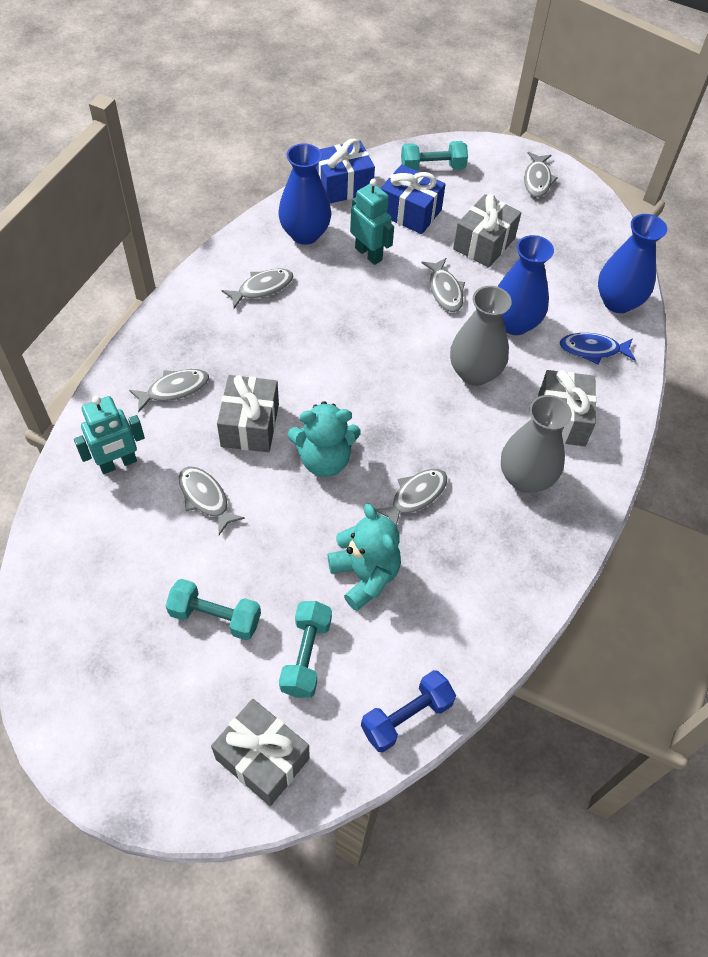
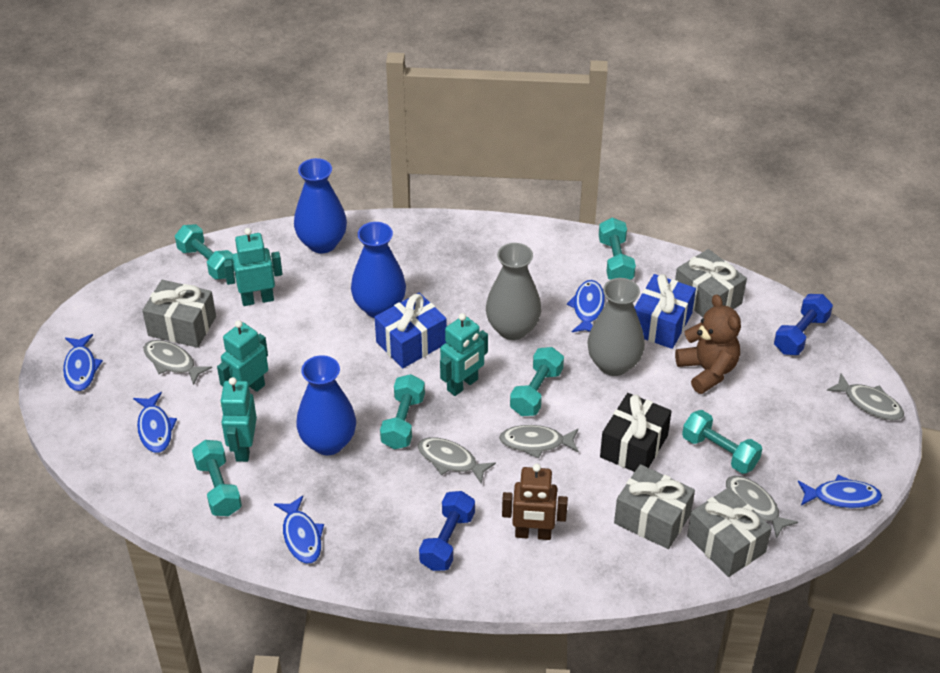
black gift: none = 0 -> [600,393,672,472] = 1
blue dumbbell: [361,670,456,752] = 1 -> [419,491,475,571] [774,294,833,355] = 2
blue fish: [559,333,636,365] = 1 -> [63,334,103,391] [133,392,177,453] [274,496,324,564] [567,280,605,332] [798,475,882,508] = 5
brown robot: none = 0 -> [502,464,568,540] = 1
brown teddy bear: none = 0 -> [675,294,741,394] = 1
grey fish: [129,369,209,412] [179,466,245,535] [221,269,293,309] [376,469,447,526] [421,258,465,312] [524,152,558,197] = 6 -> [143,340,212,385] [418,437,496,484] [499,425,579,459] [726,476,798,539] [827,374,904,420] = 5
turquoise dumbbell: [166,579,261,640] [279,601,332,698] [401,141,468,171] = 3 -> [175,224,234,279] [192,440,242,516] [380,374,425,449] [510,347,564,416] [599,218,636,280] [682,410,762,474] = 6
turquoise robot: [74,396,145,474] [350,179,394,265] = 2 -> [217,320,268,392] [220,377,257,462] [223,228,282,306] [440,313,488,396] = 4
turquoise teddy bear: [288,401,361,477] [327,504,401,611] = 2 -> none = 0

